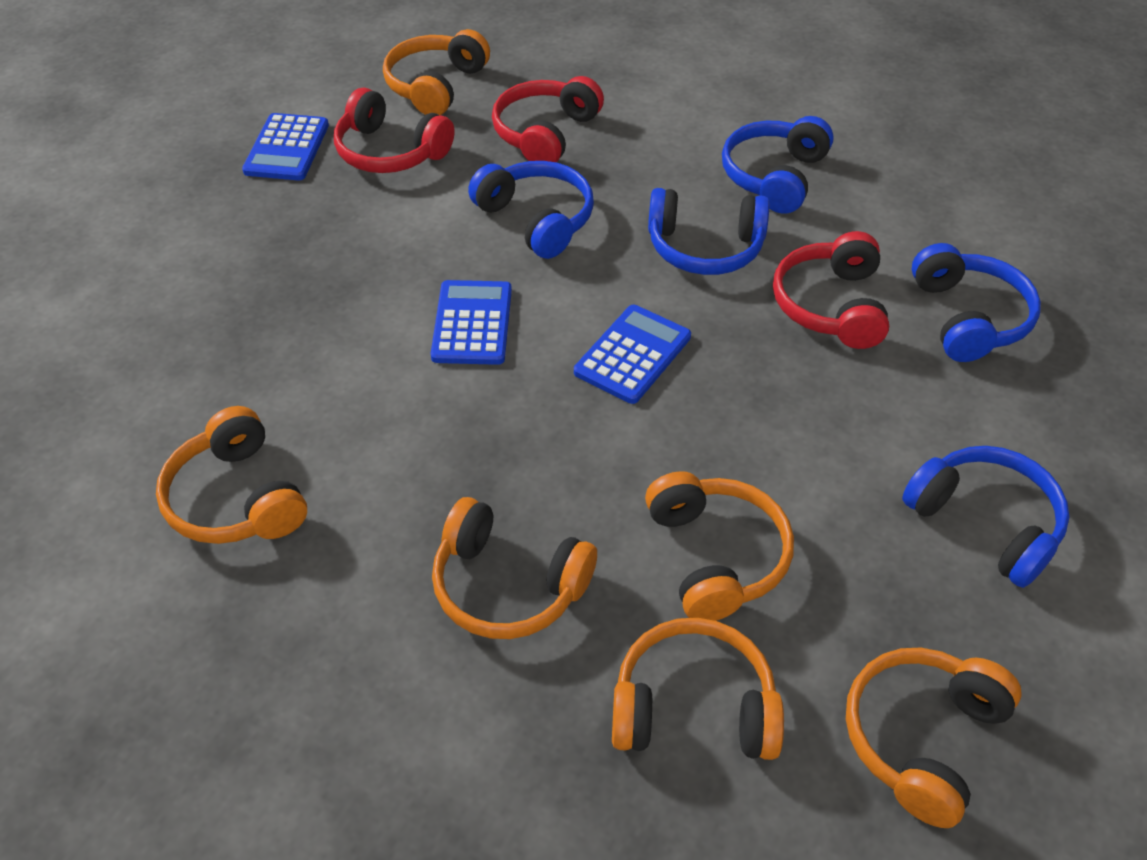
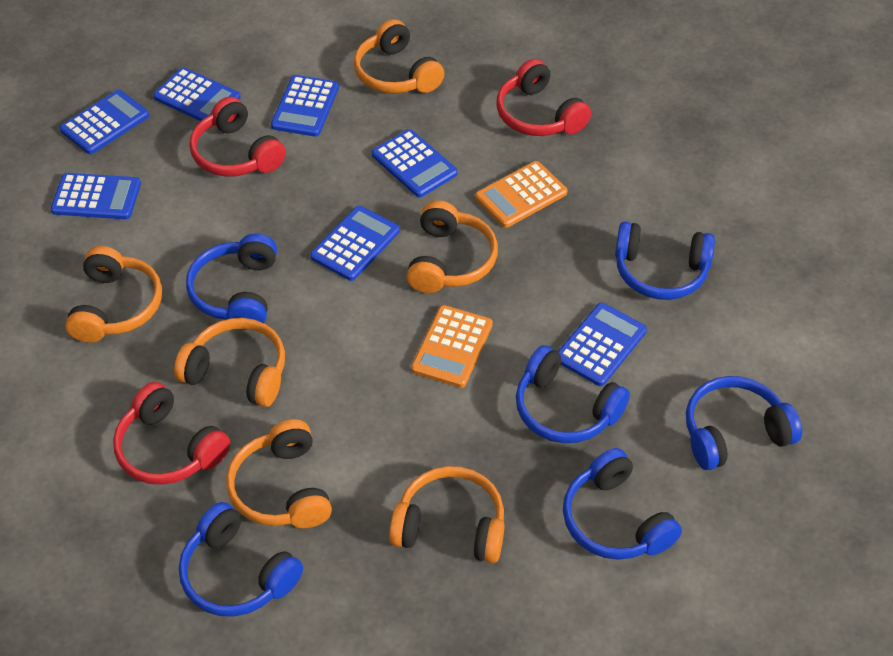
blue calculator: [242,113,329,181] [431,280,512,365] [574,305,691,404] = 3 -> [50,173,141,219] [60,90,149,154] [153,67,241,121] [271,75,339,137] [310,206,400,281] [372,129,458,197] [558,303,647,386] = 7
blue headphones: [468,161,594,259] [648,188,769,275] [722,116,834,214] [902,446,1069,588] [911,243,1041,362] = 5 -> [179,502,303,617] [186,233,277,323] [516,345,630,443] [563,448,682,560] [615,222,715,300] [686,376,802,470] = 6
orange calculator: none = 0 -> [411,305,493,388] [475,161,567,228] = 2

